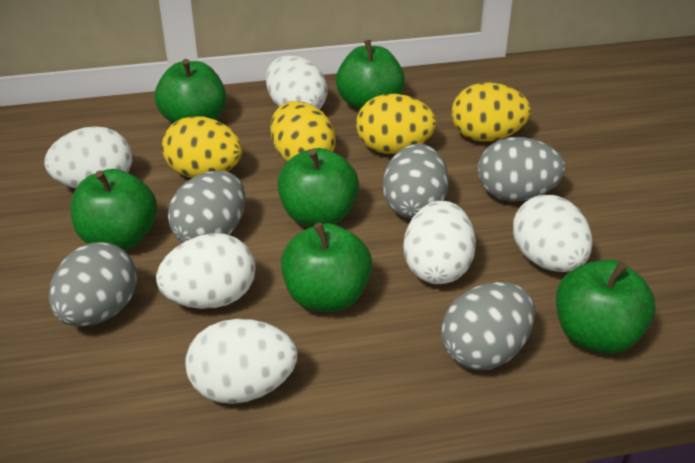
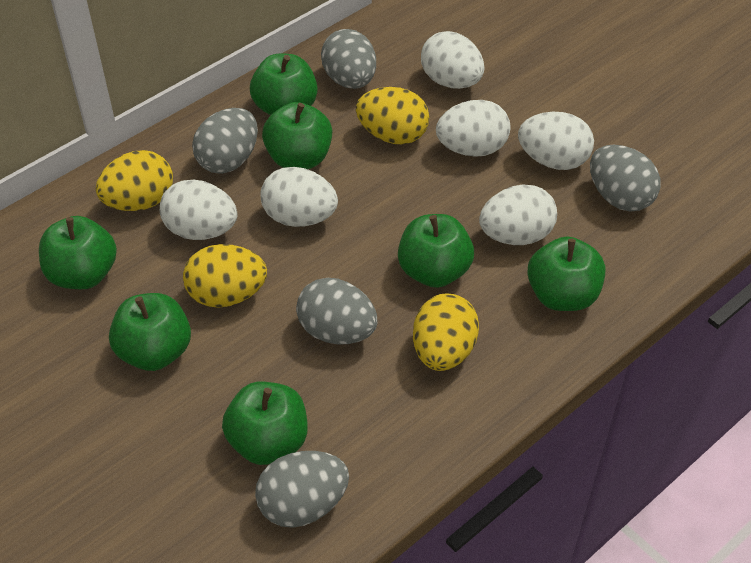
green apple: [70,169,157,250] [155,59,226,123] [277,148,359,227] [281,222,373,312] [336,40,405,110] [556,260,656,354] = 6 -> [39,216,117,289] [109,293,191,371] [222,382,308,465] [250,54,318,115] [262,102,332,169] [398,214,474,288] [527,236,605,311] = 7

